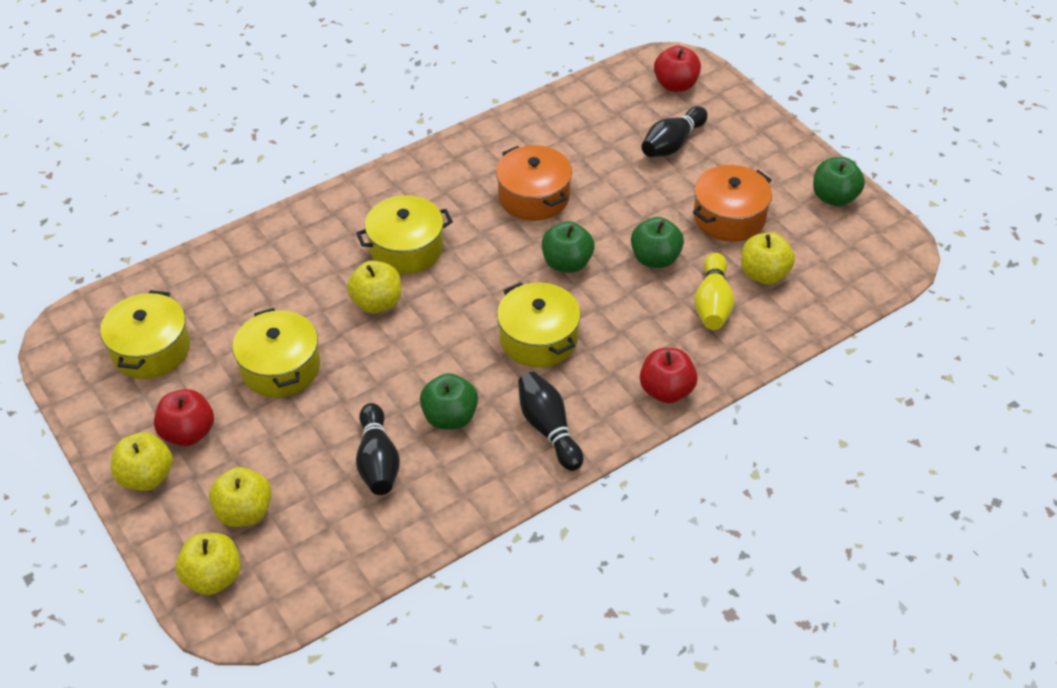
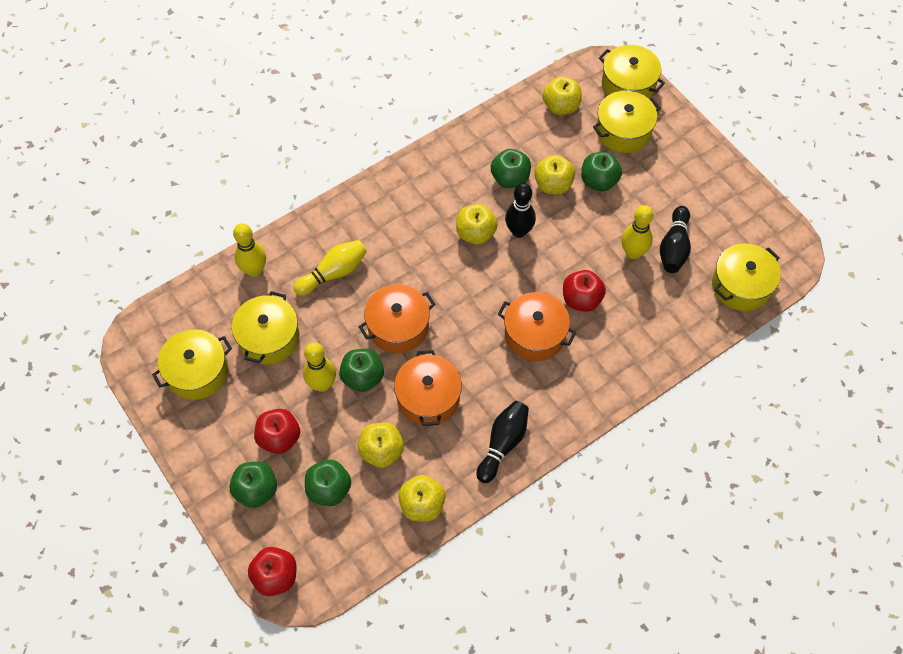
green apple: [420,373,478,429] [542,221,594,273] [631,217,684,268] [813,157,865,207] = 4 -> [229,462,277,508] [305,460,351,506] [339,349,384,392] [491,149,531,188] [581,152,622,191] = 5
orange pot: [496,145,572,221] [693,165,772,242] = 2 -> [359,284,435,353] [394,350,462,426] [498,292,576,361] = 3
yellow bowling pin: [694,253,734,330] = 1 -> [233,223,266,277] [293,240,367,296] [303,342,336,392] [621,205,654,259] = 4
yellow pot: [100,290,190,379] [232,308,320,397] [356,195,453,274] [497,282,581,367] = 4 -> [152,329,232,400] [232,291,299,365] [593,91,660,153] [599,45,665,99] [712,244,781,311] = 5

